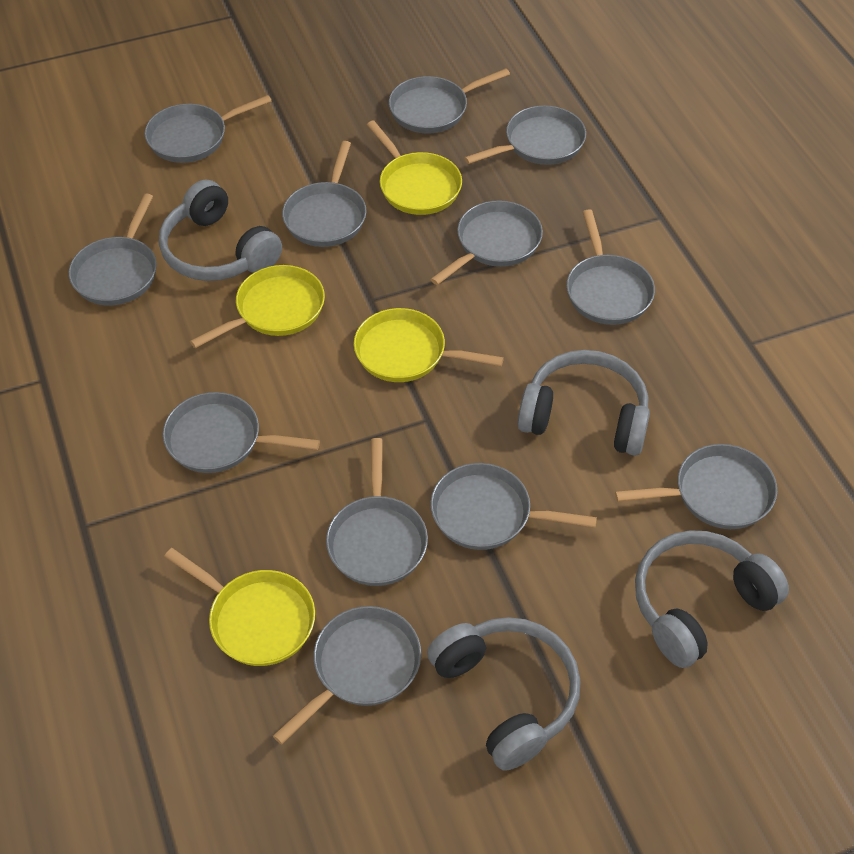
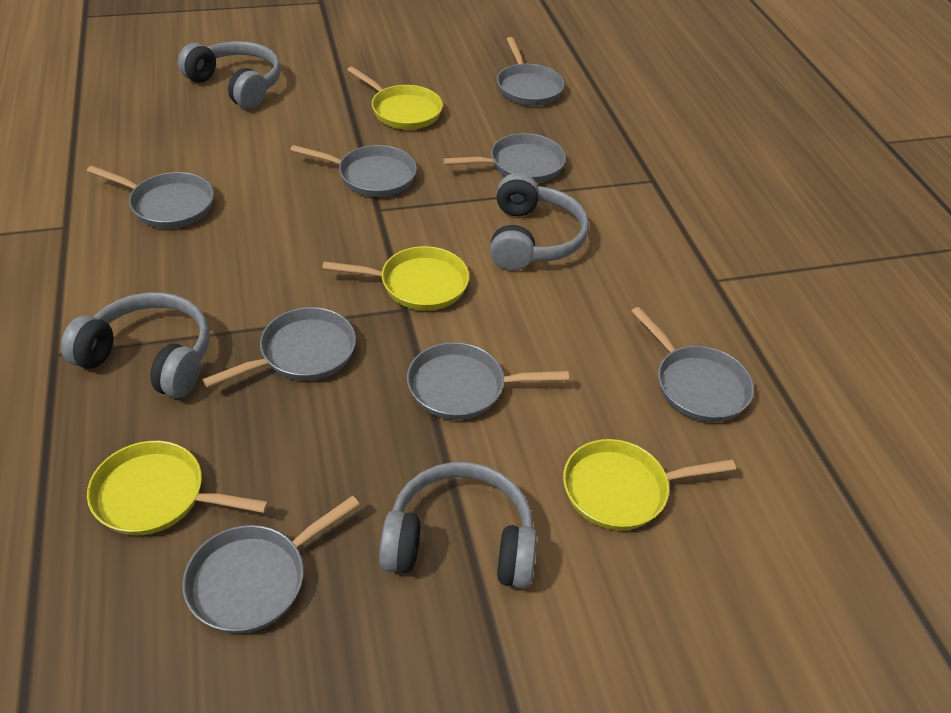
grey pan: [69,193,157,306] [145,95,272,163] [163,392,320,473] [273,606,421,744] [282,141,367,247] [326,438,428,586] [389,68,510,133] [430,201,543,285] [430,463,597,550] [464,105,586,165] [566,210,655,325] [615,444,777,529] = 12 -> [87,166,214,228] [182,495,360,634] [203,307,356,388] [290,145,417,197] [407,342,569,420] [443,133,566,183] [497,37,565,106] [631,307,754,422] = 8

